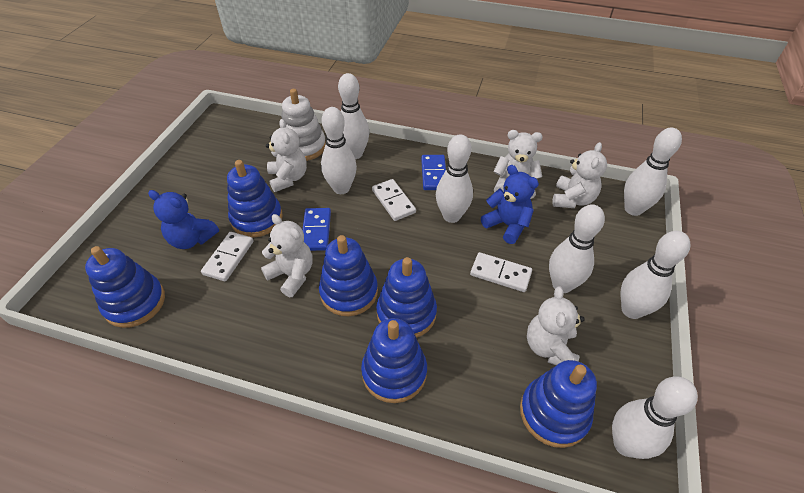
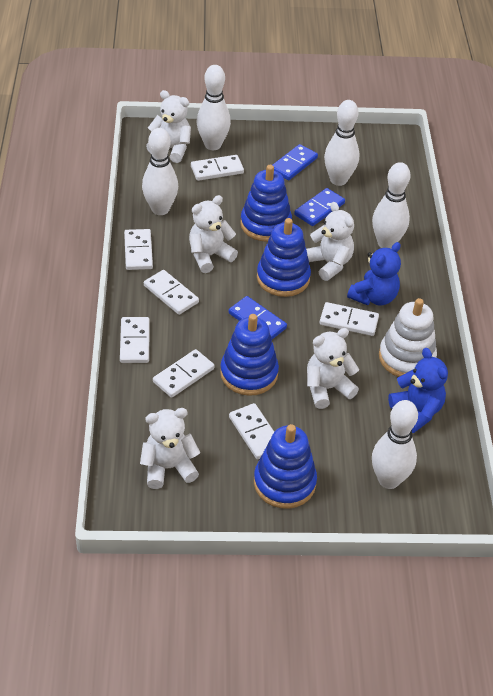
blue domino: [302,208,331,251] [421,155,446,190] = 2 -> [229,296,287,339] [273,144,318,180] [294,188,345,226] = 3
blue stacking toy: [85,246,165,328] [227,160,283,237] [319,235,378,316] [361,318,427,403] [376,257,437,338] [520,360,597,448] = 6 -> [220,314,279,396] [240,165,292,242] [254,424,317,509] [257,218,311,297] = 4
white bowling pin: [321,107,357,194] [338,73,370,159] [436,134,473,223] [549,204,605,293] [612,377,698,459] [621,231,690,319] [624,128,682,216] = 7 -> [142,128,178,215] [197,65,231,150] [324,100,359,186] [372,162,410,248] [372,400,418,489] = 5
white domino: [201,232,254,281] [372,179,416,221] [470,252,532,292] = 3 -> [120,317,150,363] [124,229,153,270] [144,270,199,315] [153,349,215,398] [191,155,244,181] [229,403,274,460] [320,302,379,336] = 7

